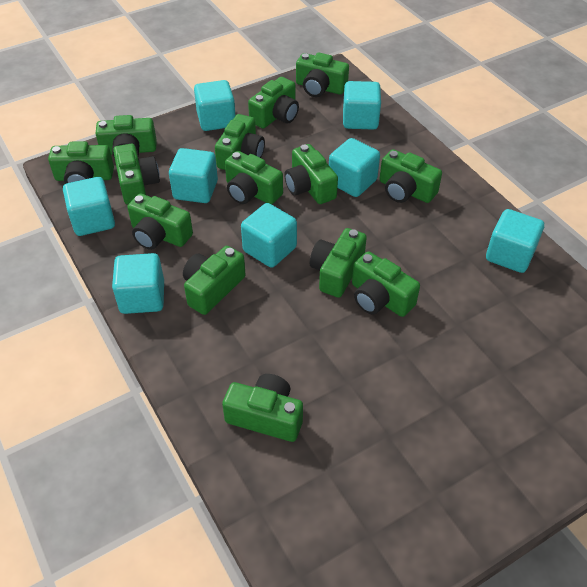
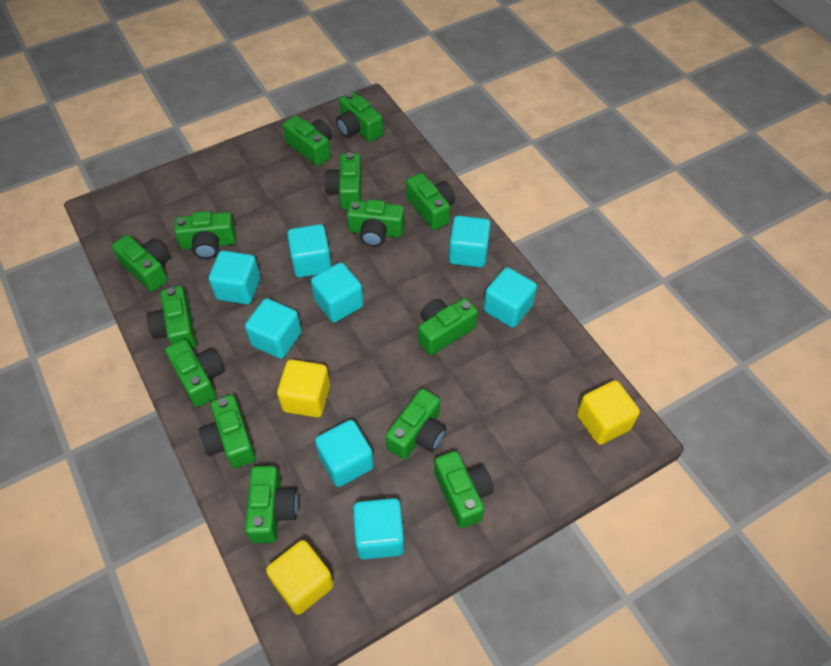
yellow cube: none = 0 -> [266,540,334,615] [277,359,330,418] [577,380,640,445] = 3

